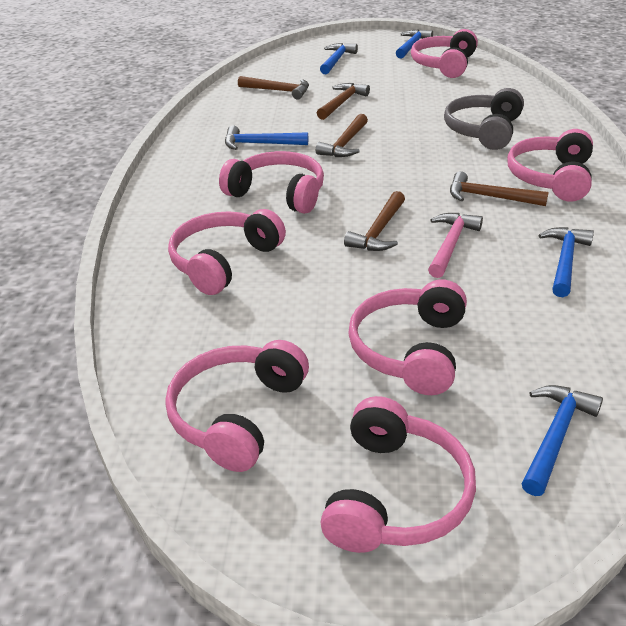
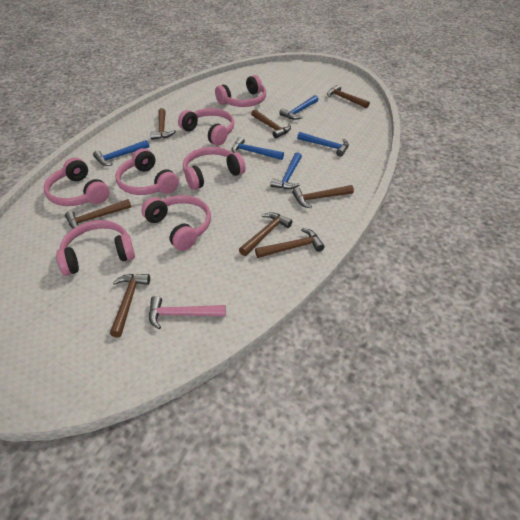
brown hammer: [238,76,309,100] [316,114,368,157] [317,83,370,120] [344,191,405,251] [450,171,549,206] = 5 -> [65,199,131,229] [110,274,150,338] [150,108,176,140] [239,212,293,256] [251,110,291,138] [255,228,325,258] [292,185,354,208] [327,84,370,108] = 8
grey headphones: [444,88,524,150] = 1 -> none = 0

